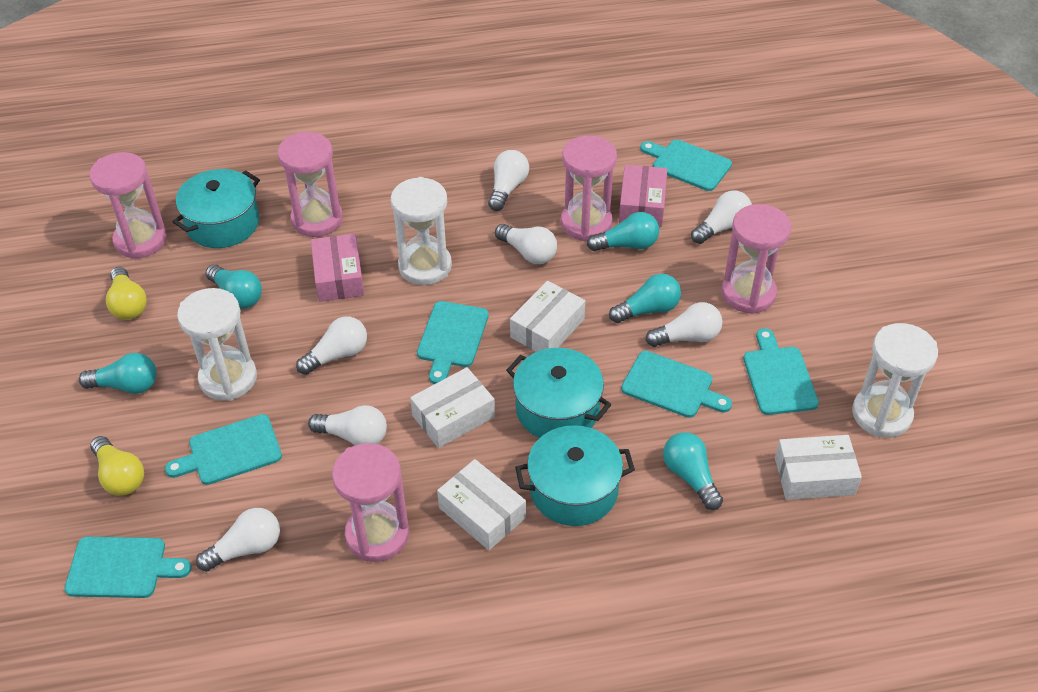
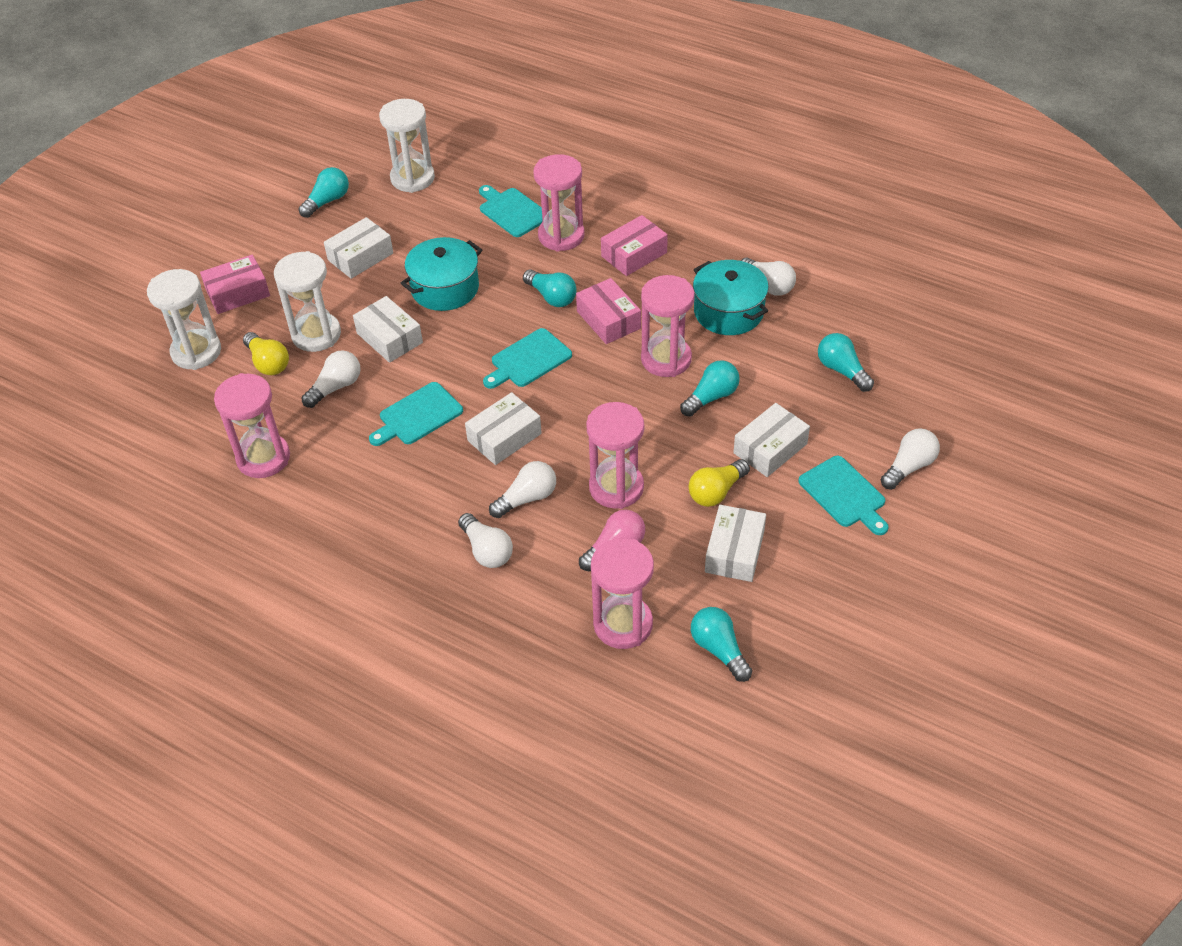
pink box: [311,233,364,302] [619,165,667,227] = 2 -> [200,254,270,314] [576,278,641,344] [601,215,668,276] = 3
pink light bulb: none = 0 -> [579,509,645,571] = 1
turquoise cutting board: [64,537,191,598] [165,414,282,485] [417,301,489,384] [621,351,732,418] [640,140,732,191] [743,328,819,415] = 6 -> [369,382,463,446] [479,185,543,237] [483,328,572,389] [798,456,889,535] = 4
turquoise pot: [172,169,260,248] [506,348,611,438] [515,425,635,526] = 3 -> [401,237,482,311] [693,260,769,335] = 2
white box: [410,367,495,448] [437,459,526,550] [510,281,585,352] [775,435,862,500] = 4 -> [324,217,393,279] [353,296,423,363] [465,392,542,465] [705,505,766,582] [733,403,810,477] = 5
white light bulb: [196,508,280,572] [296,316,367,375] [308,405,387,445] [488,150,529,211] [495,224,557,264] [646,302,722,347] [691,191,752,244] = 7 -> [302,350,361,408] [458,513,513,568] [489,461,556,518] [741,258,796,296] [881,428,940,490] = 5

